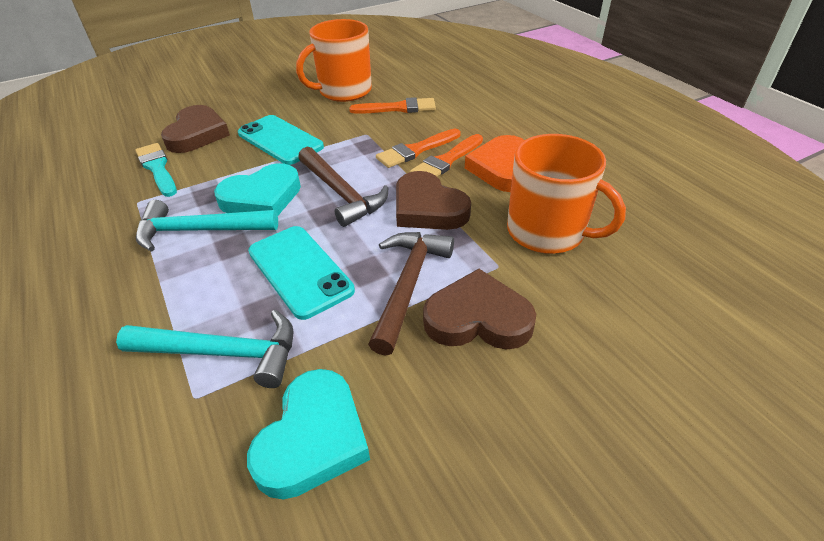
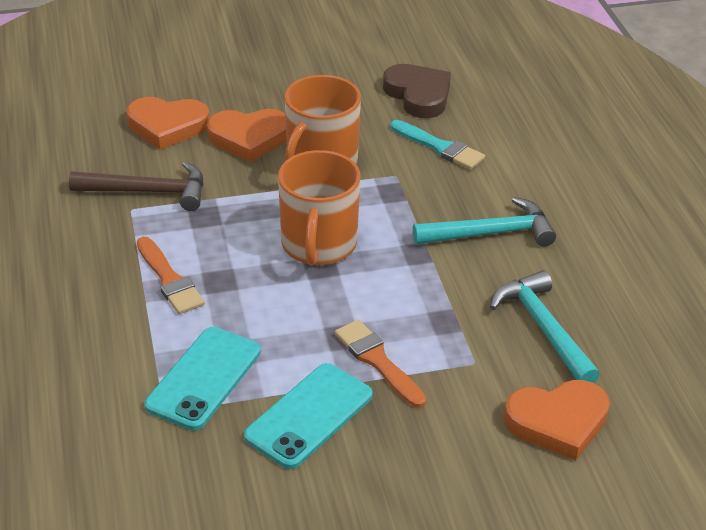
brown hammer: [298,146,388,227] [368,232,454,356] = 2 -> [69,161,204,211] = 1
brown heart: [161,105,230,153] [396,171,471,230] [423,269,536,350] = 3 -> [383,64,451,118] = 1
orange brush: [349,97,436,114] [376,128,461,168] [410,134,483,177] = 3 -> [137,237,205,314] [335,320,426,408] = 2
orange heart: [465,135,524,192] = 1 -> [127,97,209,150] [207,109,287,162] [504,380,610,461] = 3
turquoise heart: [214,163,301,215] [247,369,370,500] = 2 -> none = 0

